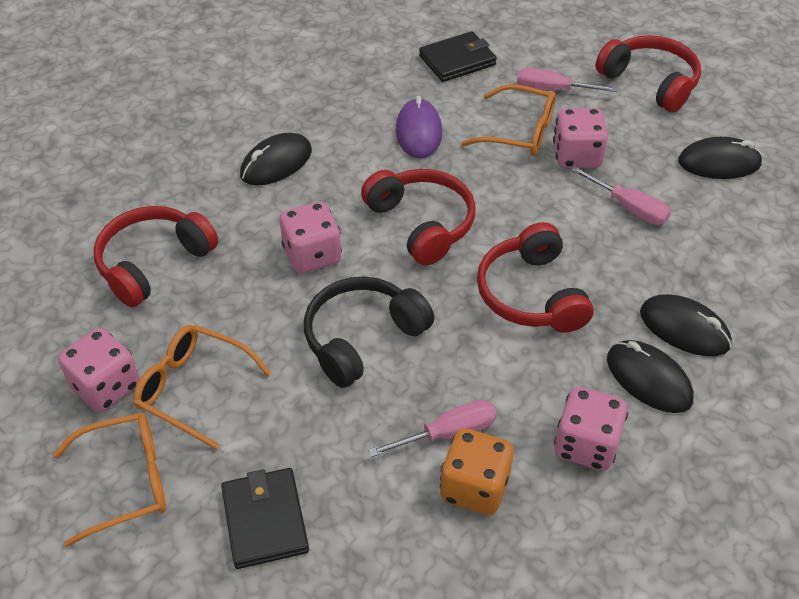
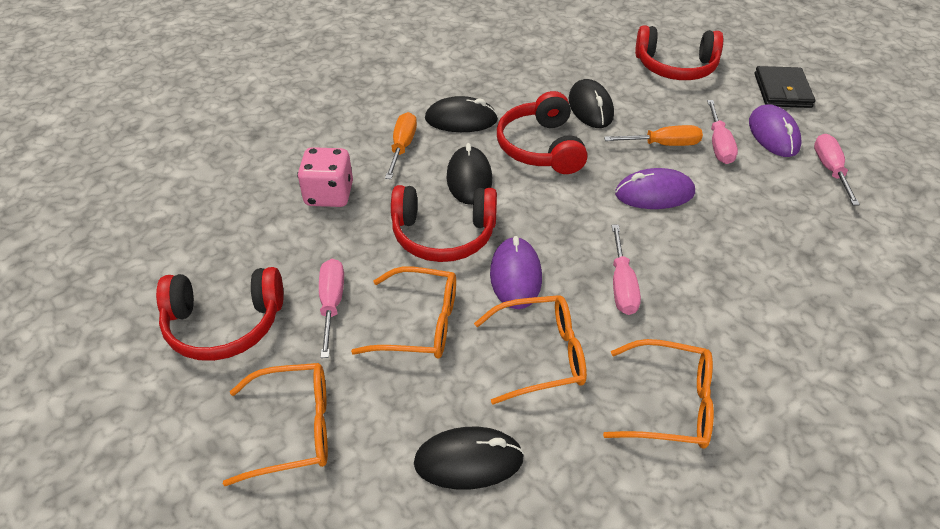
black headphones: [304,276,434,388] = 1 -> none = 0
black wallet: [221,468,309,569] [419,31,497,82] = 2 -> [755,66,815,108] = 1
orange dice: [440,428,514,515] = 1 -> none = 0
orange glasses: [52,413,166,547] [133,325,271,450] [461,84,556,156] = 3 -> [223,363,328,486] [351,267,456,359] [474,295,587,404] [603,339,714,449] = 4
orange screwdriver: none = 0 -> [385,112,417,179] [604,125,703,146] = 2
pink dice: [58,328,140,412] [280,202,342,274] [553,108,608,168] [554,387,628,471] = 4 -> [297,147,353,207] = 1
pink screwdriver: [368,400,497,457] [517,68,618,92] [571,166,671,225] = 3 -> [319,259,344,358] [612,225,641,315] [707,100,738,164] [814,134,860,205] = 4
purple mouse: [396,96,442,158] = 1 -> [490,236,542,309] [615,168,695,209] [749,104,802,157] = 3

